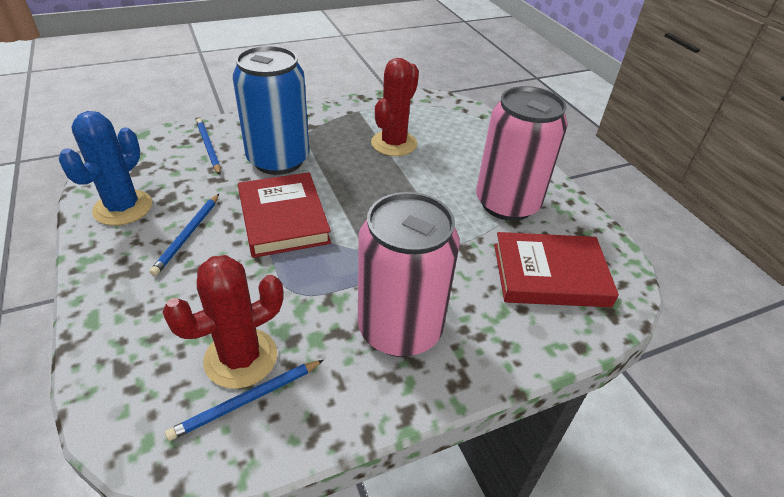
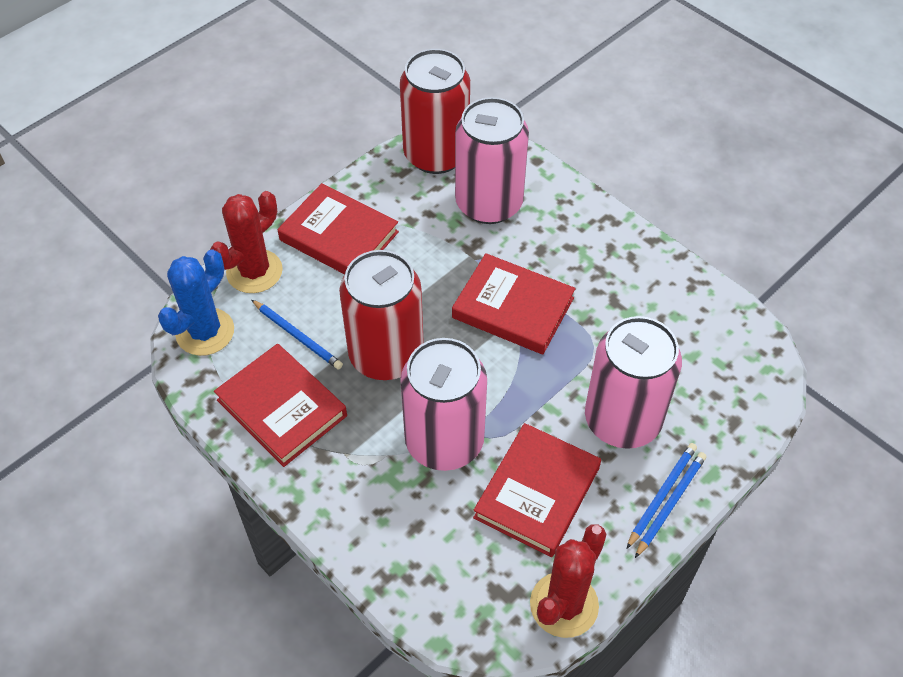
blue can: [233,46,309,175] = 1 -> none = 0
pink can: [358,192,460,357] [476,86,568,221] = 2 -> [400,338,487,471] [455,97,529,224] [585,316,682,449] = 3
red book: [238,172,331,258] [494,232,619,307] = 2 -> [214,344,347,467] [277,183,399,274] [452,253,575,355] [473,423,601,557] = 4
red can: none = 0 -> [339,250,424,380] [400,49,470,174] = 2

